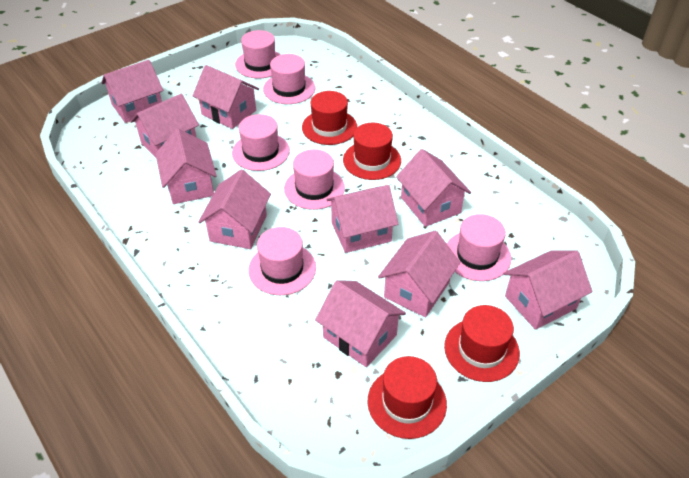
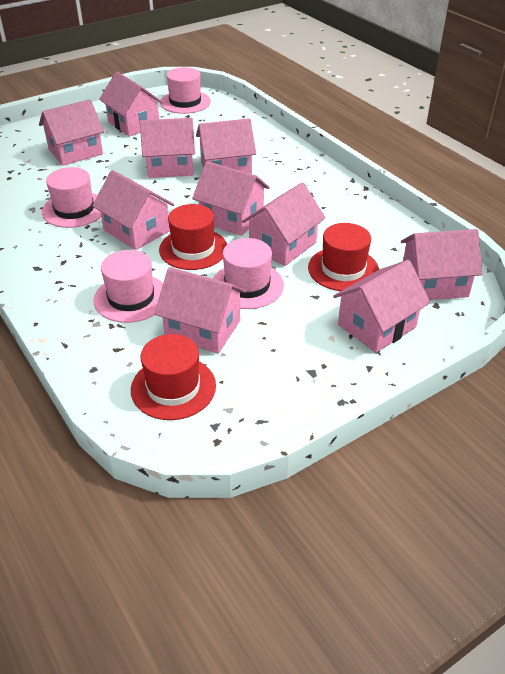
pink hat: [232,114,290,171] [235,30,281,78] [248,227,316,295] [263,54,315,104] [284,149,345,210] [447,214,511,281] = 6 -> [42,167,101,228] [94,250,163,323] [160,67,211,114] [213,238,284,309] = 4
red hat: [302,91,357,145] [343,123,401,180] [368,356,447,439] [444,305,520,382] = 4 -> [131,334,216,420] [159,204,227,270] [308,223,379,291] = 3

